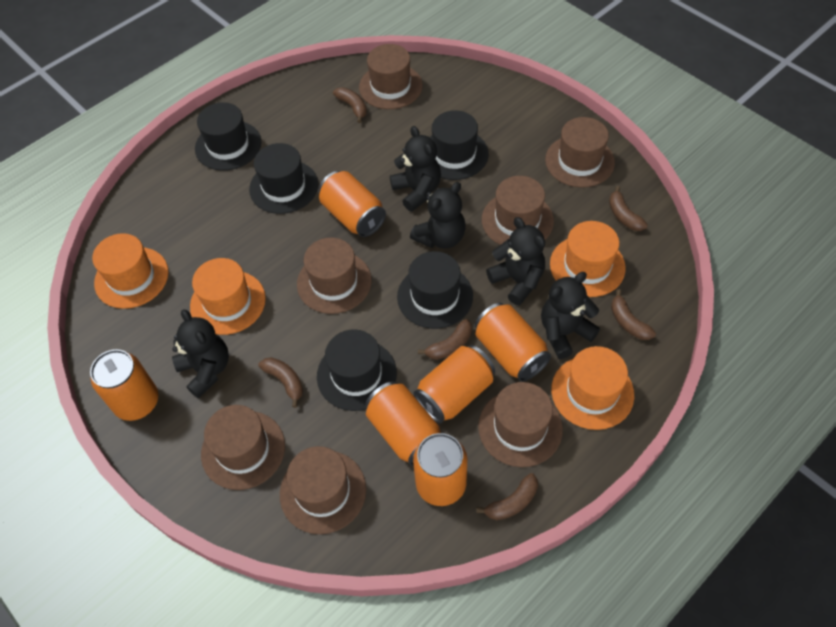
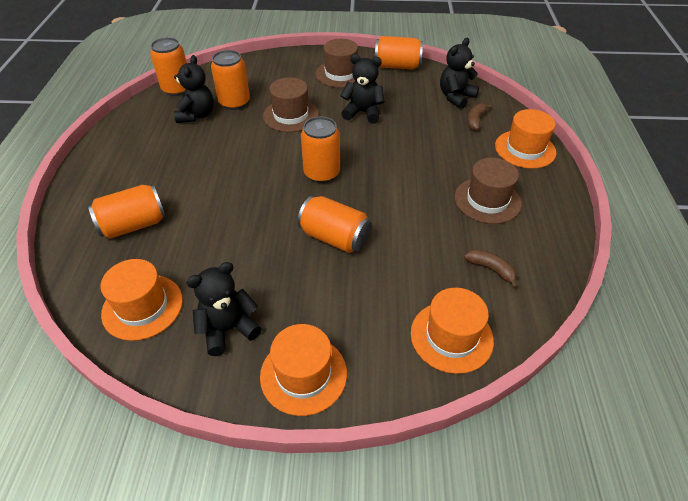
black hat: [195,102,261,171] [249,143,318,214] [317,329,397,411] [397,251,473,329] [430,111,489,180] = 5 -> none = 0
black teddy bear: [172,309,229,398] [390,126,441,211] [410,182,465,249] [486,217,545,305] [541,272,600,359] = 5 -> [174,55,214,123] [187,262,262,356] [341,54,385,124] [440,38,479,109] = 4
brown banana: [258,357,303,408] [333,87,367,123] [418,319,472,360] [476,473,538,520] [609,186,647,231] [611,289,656,340] = 6 -> [464,249,518,288] [467,103,491,131] = 2
brown hat: [201,405,285,490] [280,446,366,534] [297,238,371,314] [359,44,423,109] [478,382,563,467] [482,176,554,245] [545,117,615,188] = 7 -> [263,77,319,132] [316,39,358,88] [454,158,522,224] = 3

